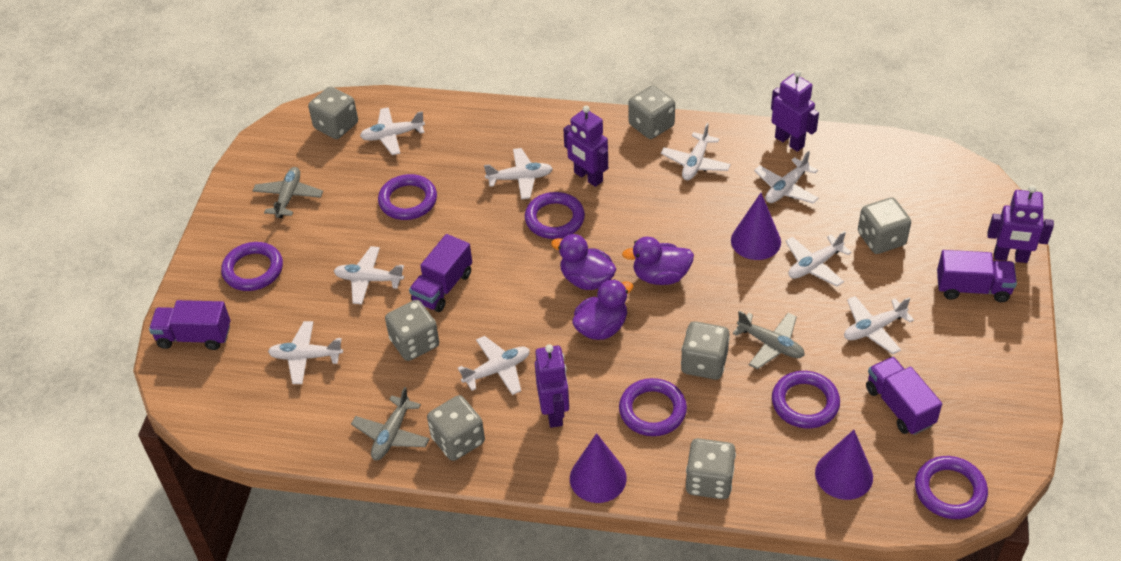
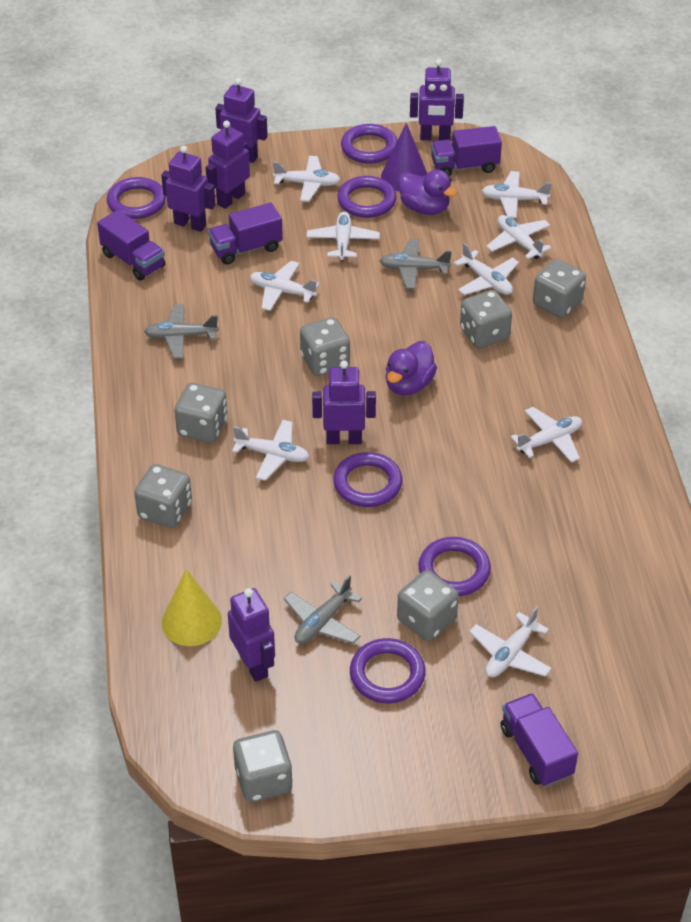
purple cone: [570,433,627,503] [731,193,781,260] [815,430,873,500] = 3 -> [381,123,427,192] = 1
purple duck: [551,234,616,290] [572,279,633,340] [622,237,694,285] = 3 -> [386,341,437,396] [398,170,458,215] = 2
purple robot: [535,344,569,428] [563,106,608,187] [771,70,819,152] [987,185,1054,263] = 4 -> [161,146,216,232] [206,121,250,209] [215,78,268,163] [228,588,275,682] [312,361,376,444] [410,59,464,140] = 6
yellow cone: none = 0 -> [162,569,222,646] = 1

